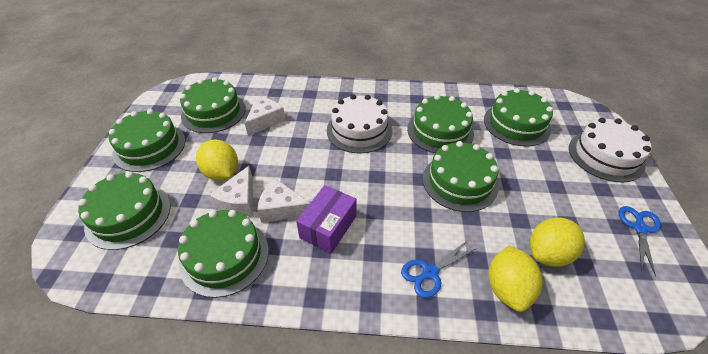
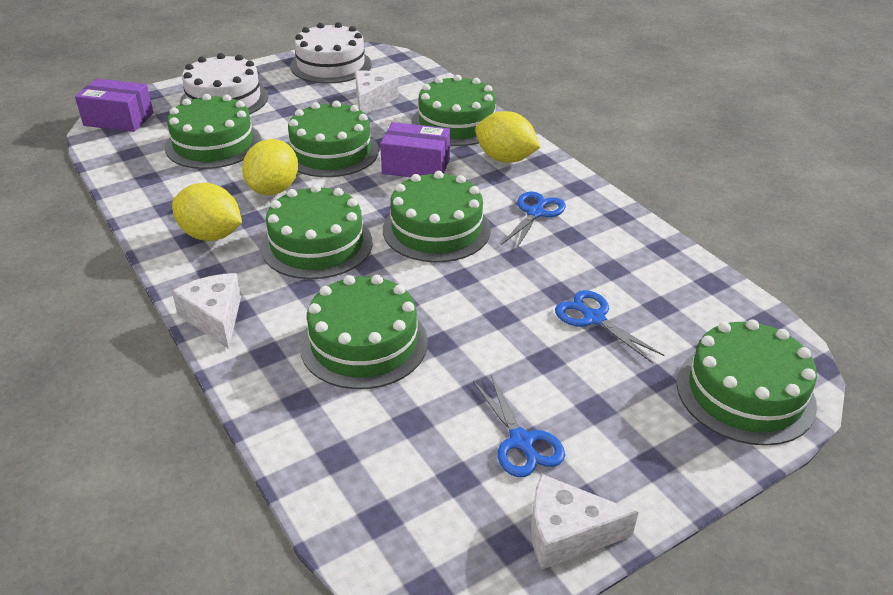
blue scissors: [401,240,477,298] [619,206,661,276] = 2 -> [473,375,565,477] [501,192,566,249] [555,290,664,363] = 3
purple box: [296,185,357,253] = 1 -> [75,79,154,132] [380,122,450,177] = 2

